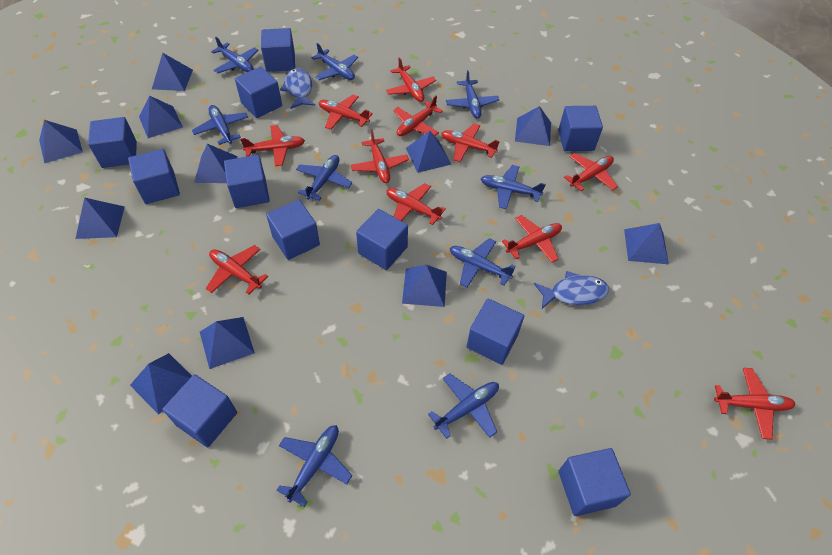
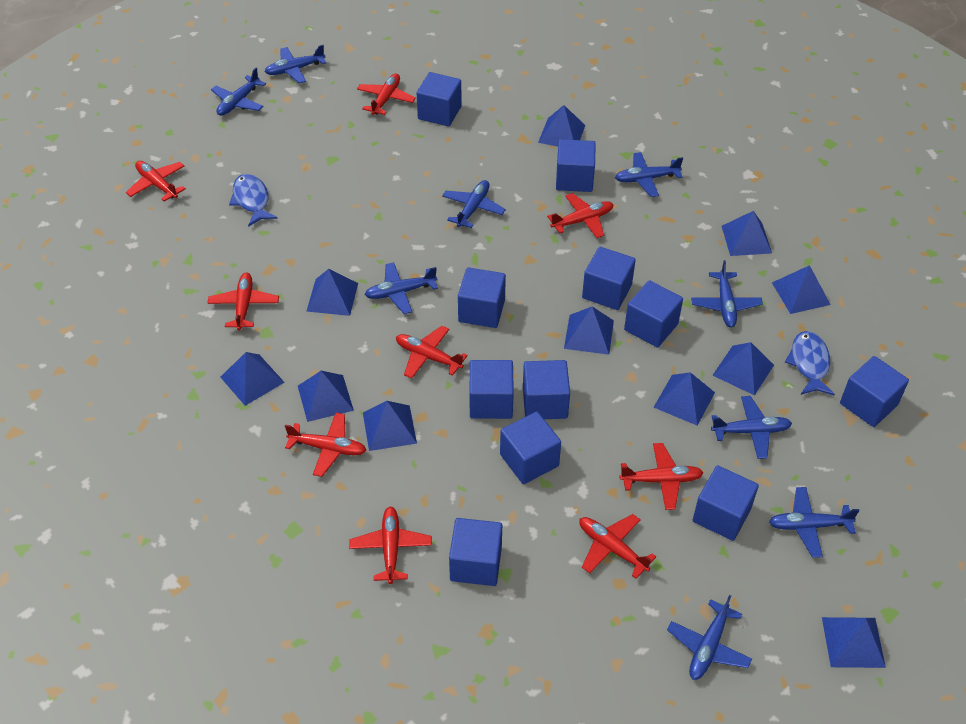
red plane: [206,245,268,294] [240,125,305,166] [319,95,373,130] [350,130,409,183] [386,57,436,102] [386,183,446,225] [393,95,443,136] [441,123,500,162] [502,215,562,263] [564,153,618,191] [714,368,795,440] = 11 -> [126,161,186,202] [208,273,279,330] [285,413,366,477] [349,506,432,584] [357,73,416,115] [396,326,468,379] [547,193,614,238] [579,514,656,579] [620,443,703,510] = 9

